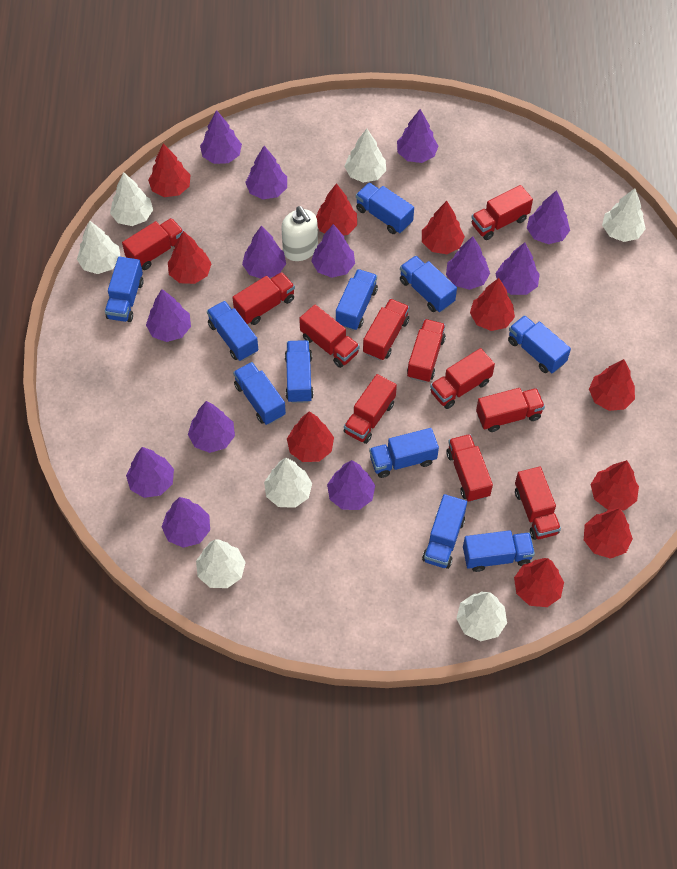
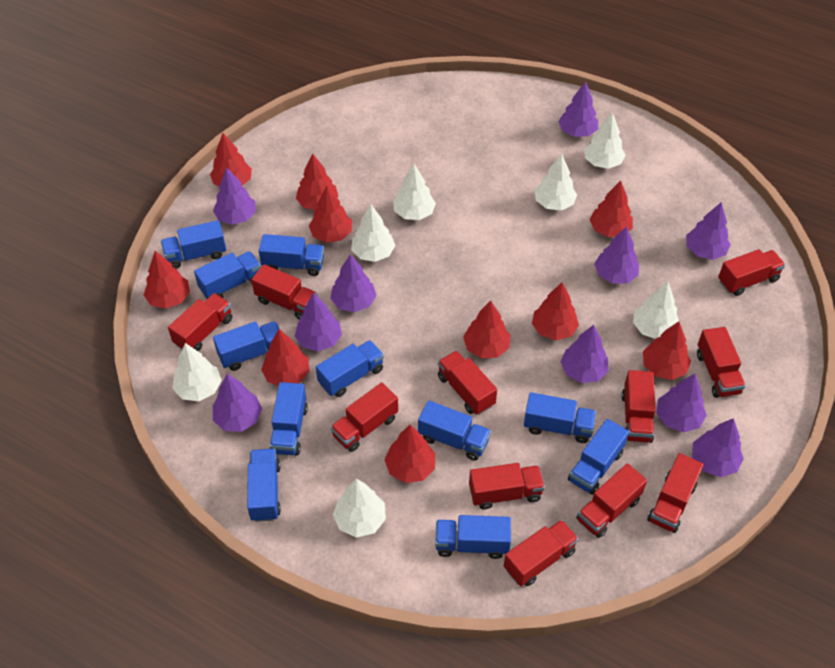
purple tree: [126,447,174,498] [146,289,191,342] [162,497,210,548] [188,401,235,453] [200,110,242,164] [242,226,286,279] [245,146,287,199] [311,224,355,278] [327,460,375,510] [397,109,438,163] [446,236,490,290] [495,242,540,295] [527,190,570,244] = 13 -> [213,167,256,225] [213,374,262,432] [295,293,342,351] [330,254,377,312] [558,81,598,137] [560,325,609,383] [594,226,639,283] [656,374,707,432] [686,202,731,260] [692,418,744,477] = 10
white soap dispenser: [281,206,318,261] = 1 -> none = 0

